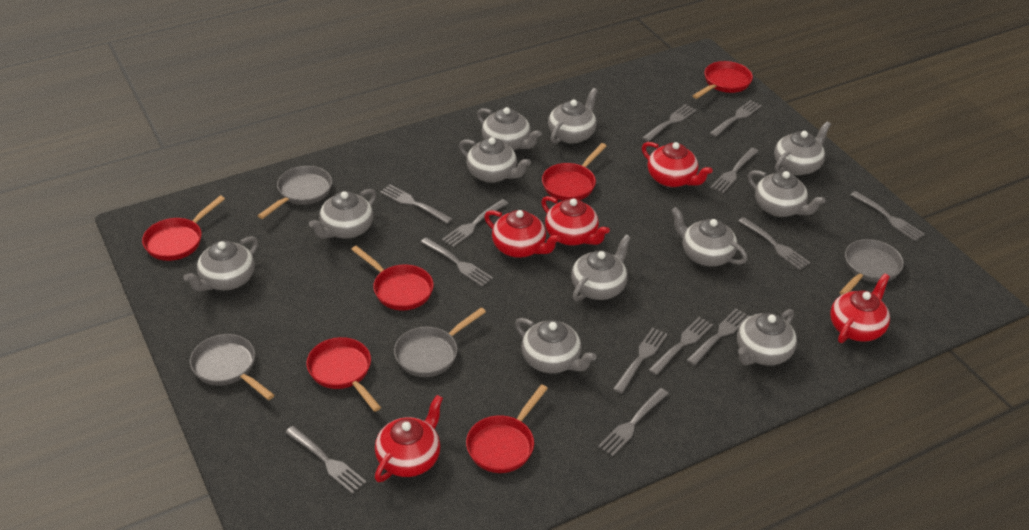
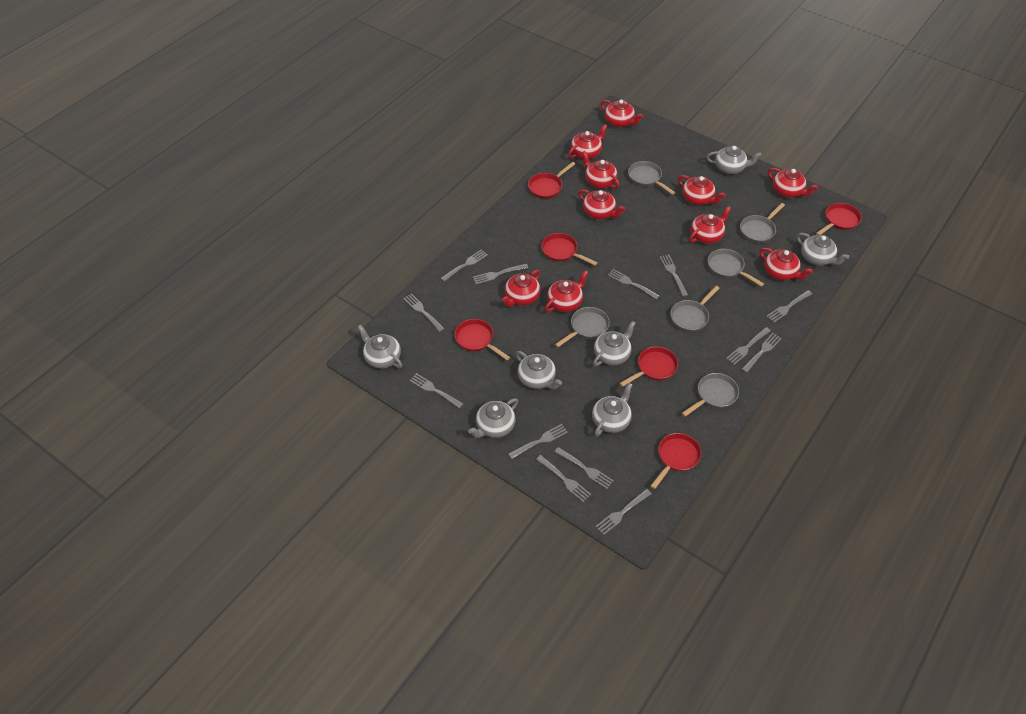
grey pan: [190,334,274,400] [258,166,332,219] [394,308,486,377] [839,239,904,295] = 4 -> [555,307,610,347] [628,161,675,195] [671,286,720,332] [682,373,739,417] [708,249,764,287] [740,203,785,243] = 6
grey teapot: [184,236,258,291] [309,189,376,239] [459,137,531,183] [477,107,541,150] [515,318,597,373] [548,88,598,144] [571,235,631,301] [671,207,747,267] [737,309,797,365] [748,170,825,217] [774,122,831,175] = 11 -> [357,325,402,368] [468,398,518,438] [516,351,562,389] [592,383,632,436] [593,321,636,366] [707,146,762,174] [797,233,849,265] = 7
red teapot: [375,395,443,482] [484,210,561,258] [541,196,610,245] [642,142,713,187] [830,273,890,343] = 5 -> [502,270,541,307] [545,270,588,312] [568,124,608,159] [578,190,625,219] [582,151,620,189] [601,99,643,127] [678,175,726,205] [689,206,731,244] [759,248,813,280] [768,168,818,198] = 10

